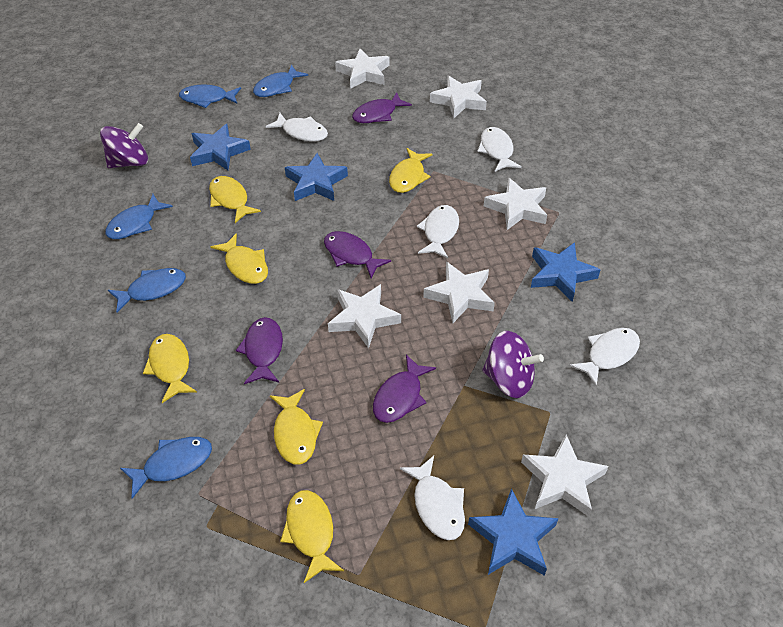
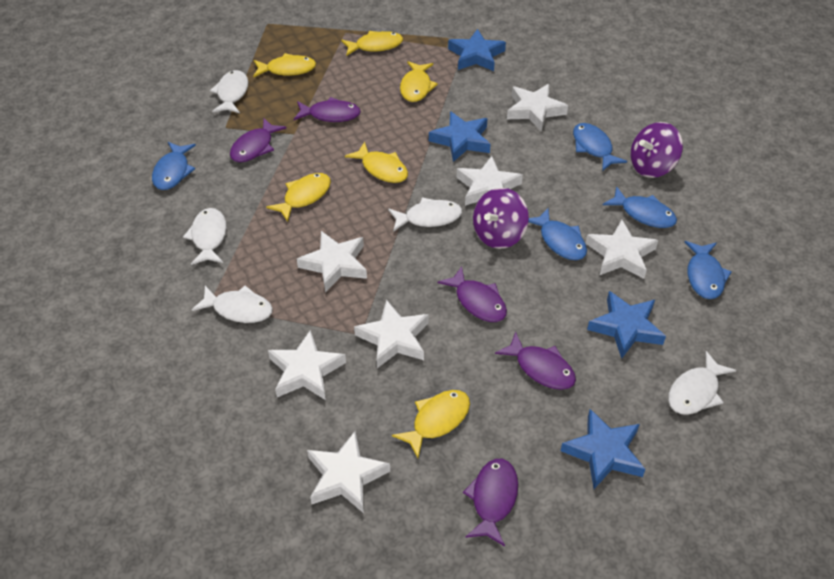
purple fish: [236,317,283,384] [324,231,391,278] [352,92,412,123] [373,354,436,423] = 4 -> [230,118,286,162] [294,97,361,122] [437,266,507,322] [463,459,518,546] [495,332,576,390] = 5
white star: [328,284,401,348] [335,49,389,89] [423,261,495,323] [430,76,487,119] [484,177,547,230] [521,434,609,517] = 6 -> [268,330,346,400] [297,231,367,293] [307,431,390,513] [354,300,429,368] [456,156,523,206] [507,84,568,132] [585,220,658,279] = 7

